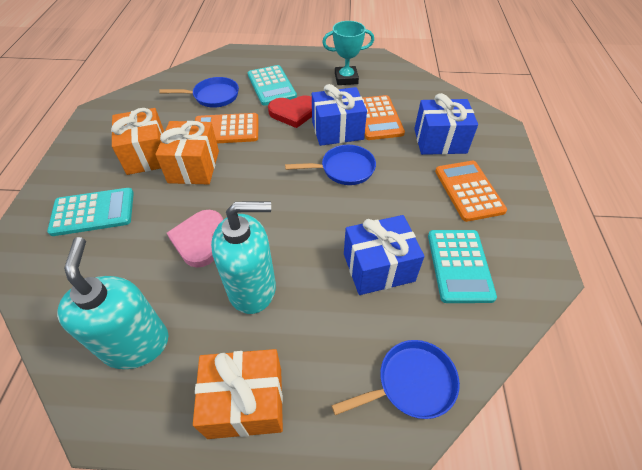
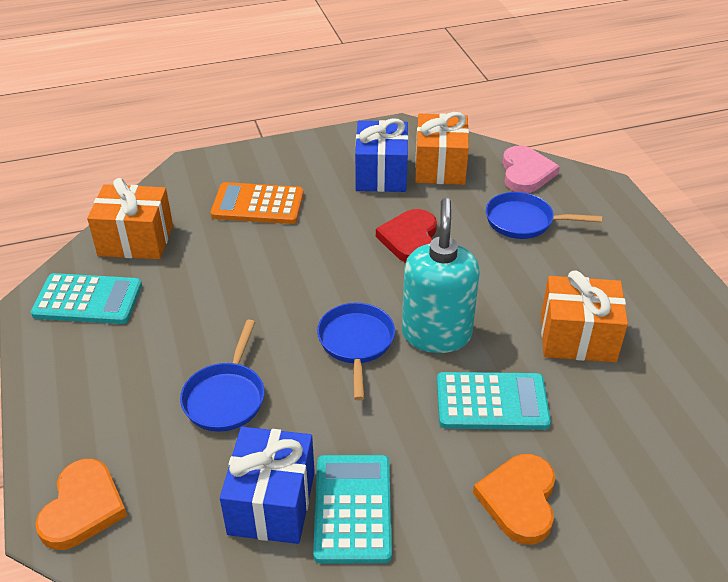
blue gift: [312,84,367,146] [344,215,425,295] [414,93,478,155] = 3 -> [220,427,315,544] [355,118,408,192] = 2
orange calculator: [195,113,259,143] [362,95,405,140] [435,161,507,222] = 3 -> [211,182,304,224] = 1
orange heart: none = 0 -> [35,459,127,550] [473,454,555,545] = 2
turquoise soap dispenser: [57,237,168,369] [211,201,276,314] = 2 -> [402,198,480,353] = 1
turquoise trophy: [322,21,374,85] = 1 -> none = 0

